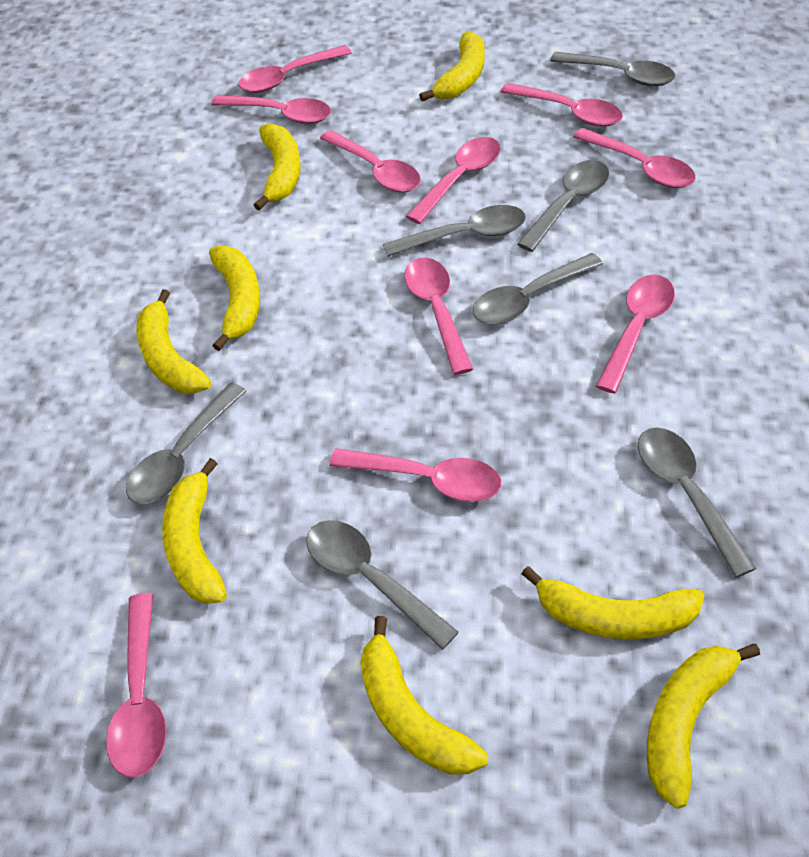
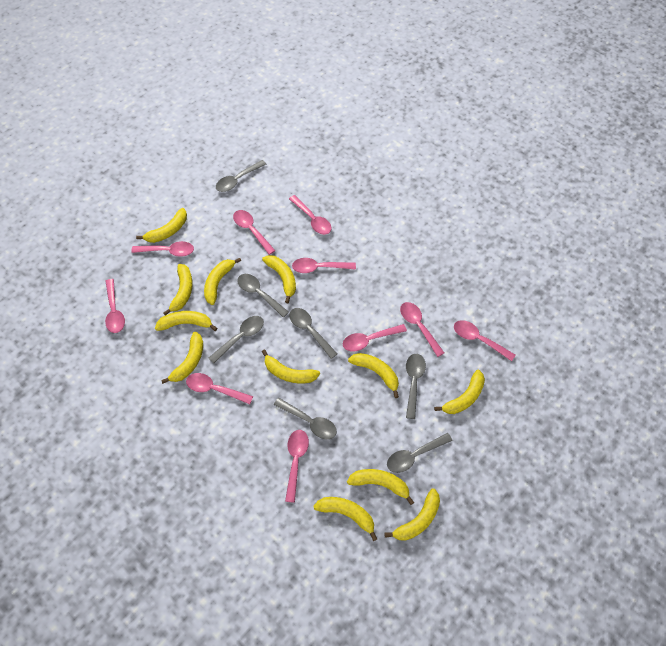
yellow banana: [136,289,211,394] [162,458,227,604] [209,245,260,351] [254,123,301,210] [360,616,488,774] [419,31,485,101] [522,566,705,639] [647,644,760,809] = 8 -> [136,208,187,243] [155,311,217,331] [161,332,203,384] [163,264,193,315] [204,258,241,305] [262,255,296,303] [262,350,320,383] [313,497,377,541] [347,469,414,505] [348,353,399,398] [384,489,440,541] [434,370,485,414] = 12

